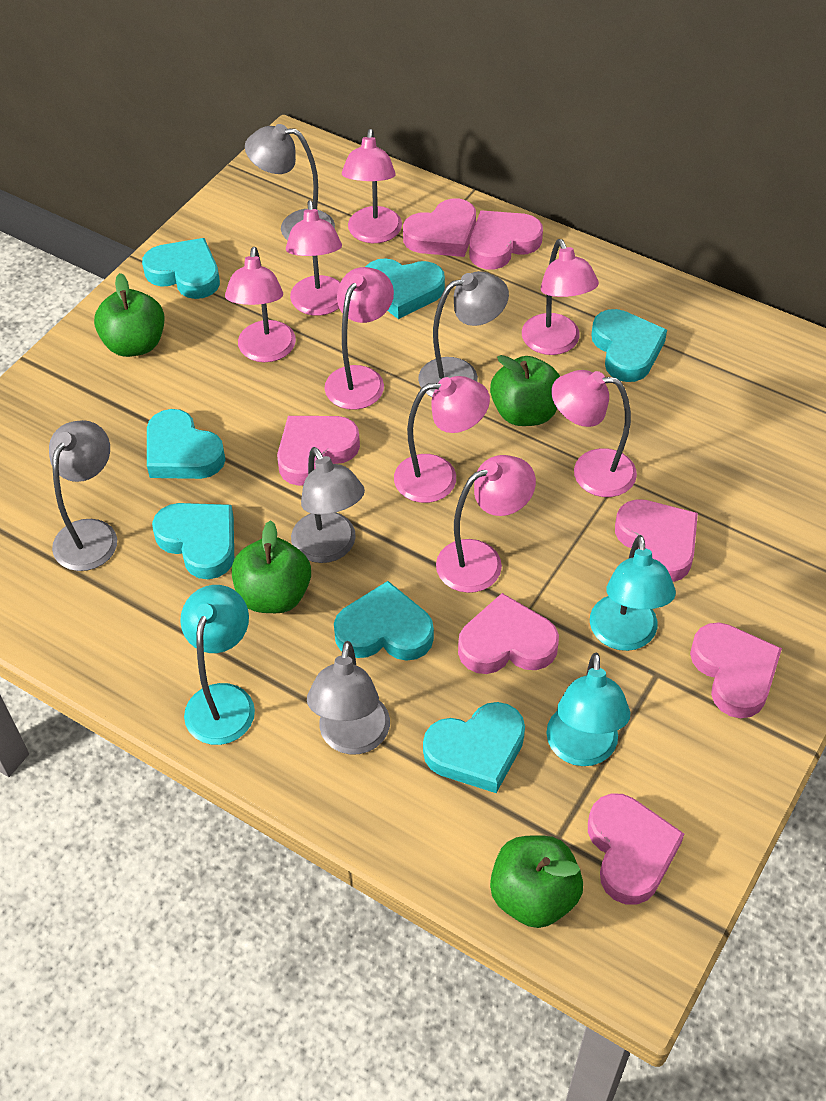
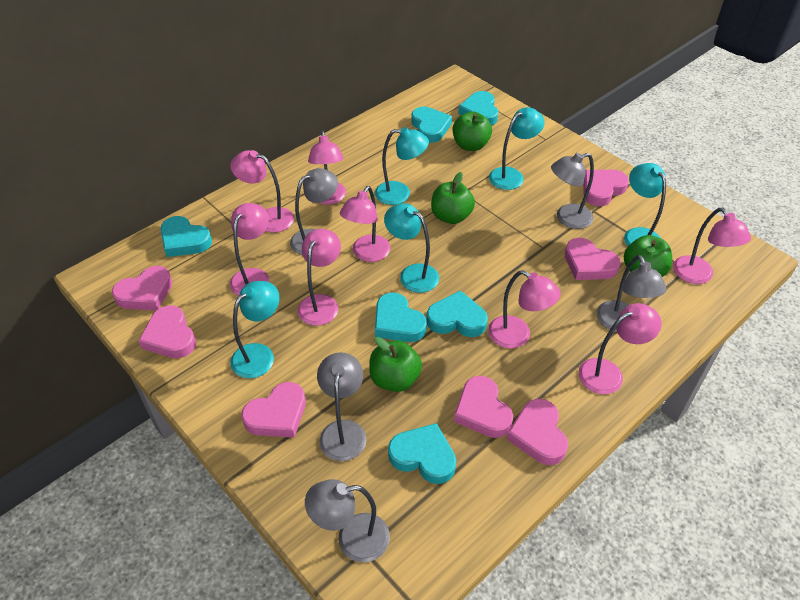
turquoise heart: [142,238,220,299] [147,409,226,479] [152,503,234,579] [334,581,434,661] [365,258,445,319] [423,702,525,793] [591,309,667,382] = 7 -> [161,216,212,257] [375,292,427,342] [388,423,456,484] [411,107,452,143] [427,290,488,337] [458,91,498,126] = 6
turquoise lamp: [180,585,255,745] [546,653,630,766] [590,535,676,651] = 3 -> [230,281,280,378] [375,127,429,205] [384,203,439,293] [489,107,545,190] [624,163,666,246] = 5

